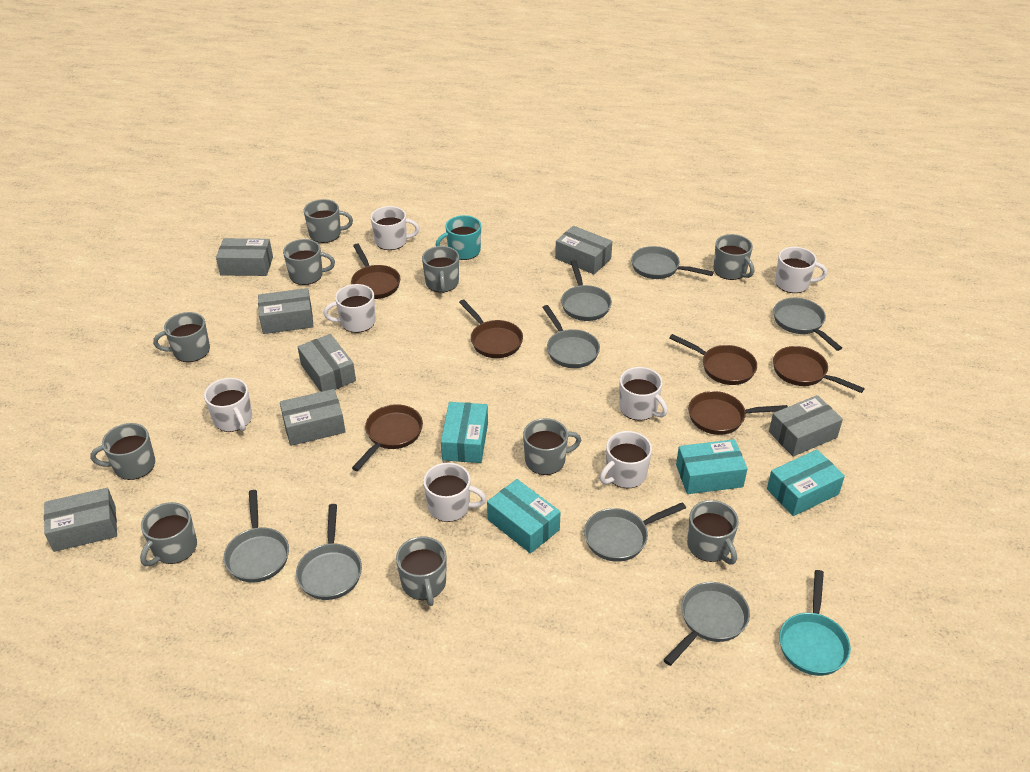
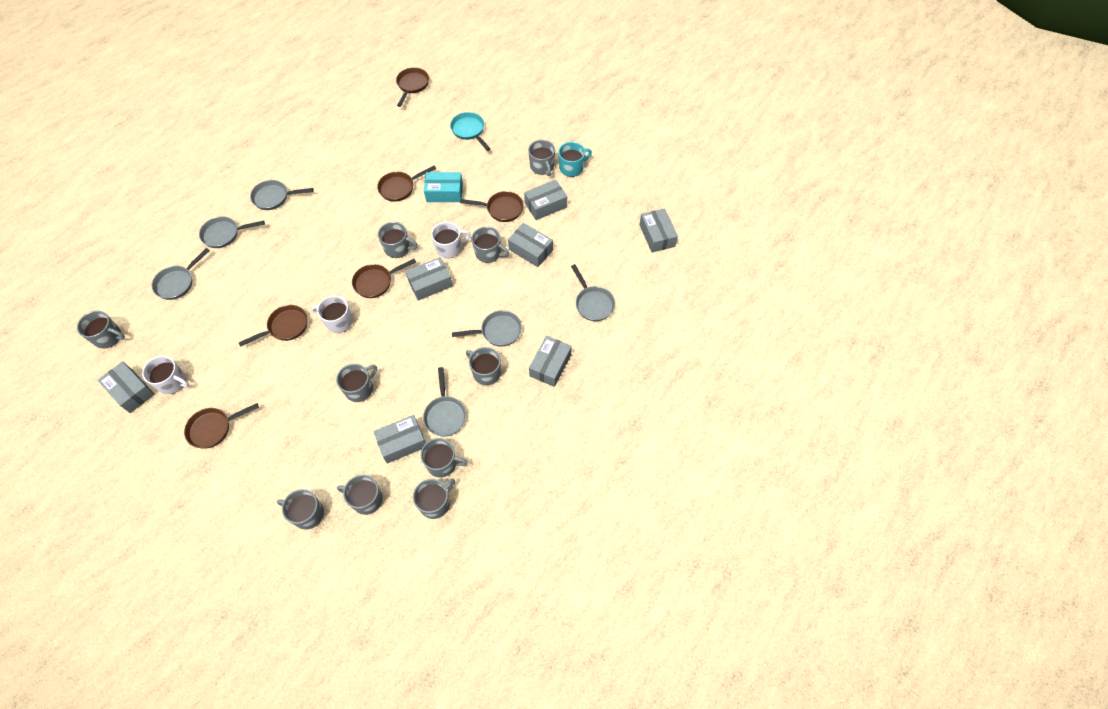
grey pan: [223,490,289,583] [296,504,362,600] [542,305,600,368] [561,260,612,321] [584,502,686,562] [631,246,714,279] [664,582,750,666] [773,298,842,351] = 8 -> [152,248,210,300] [199,216,265,248] [250,180,313,210] [423,367,466,437] [452,310,522,347] [571,264,615,321] = 6
turquoise box: [441,402,488,463] [487,479,561,553] [676,439,748,494] [767,450,845,516] = 4 -> [424,172,463,202] = 1
white mug: [204,378,252,432] [323,284,376,333] [371,206,419,250] [423,463,486,522] [600,431,652,488] [619,367,668,421] [775,247,827,293] = 7 -> [142,356,189,394] [312,295,353,333] [431,222,471,258] = 3

